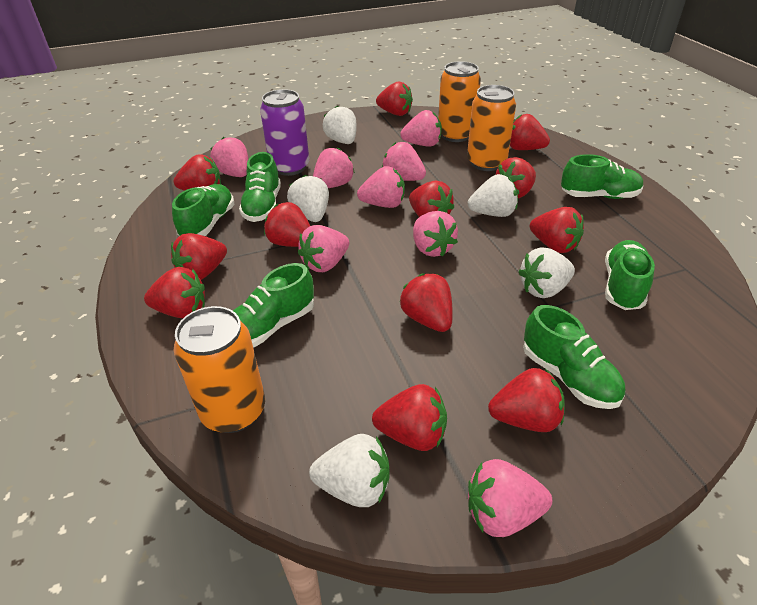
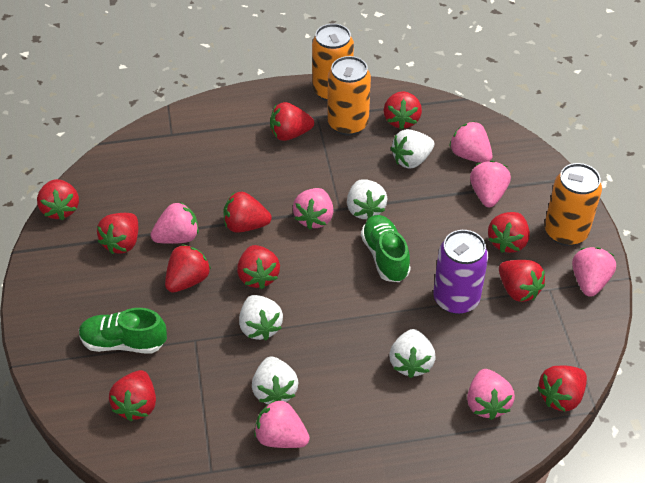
green shoe: [172,184,234,236] [233,263,314,348] [239,152,281,222] [523,305,625,409] [561,154,644,199] [605,240,655,310] = 6 -> [79,308,167,354] [361,215,411,282] = 2
pink strawberry: [210,137,248,177] [298,225,349,272] [313,147,355,188] [357,166,405,208] [382,142,426,181] [400,110,442,147] [413,211,458,257] [468,459,552,537] = 8 -> [150,202,199,244] [254,399,310,448] [293,188,333,229] [449,121,492,163] [467,369,515,420] [470,161,511,207] [572,247,616,297] = 7
red strawberry: [144,267,205,318] [171,233,227,280] [174,154,221,191] [264,202,310,247] [372,384,447,451] [376,81,413,116] [400,273,453,332] [409,181,454,217] [488,368,565,432] [496,157,536,198] [510,114,550,150] [530,207,584,253] = 12 -> [37,179,79,220] [97,213,138,254] [109,370,156,421] [165,244,211,293] [224,192,272,233] [237,245,280,289] [270,102,314,141] [384,91,422,130] [488,212,530,253] [499,260,545,302] [537,366,587,412] = 11

